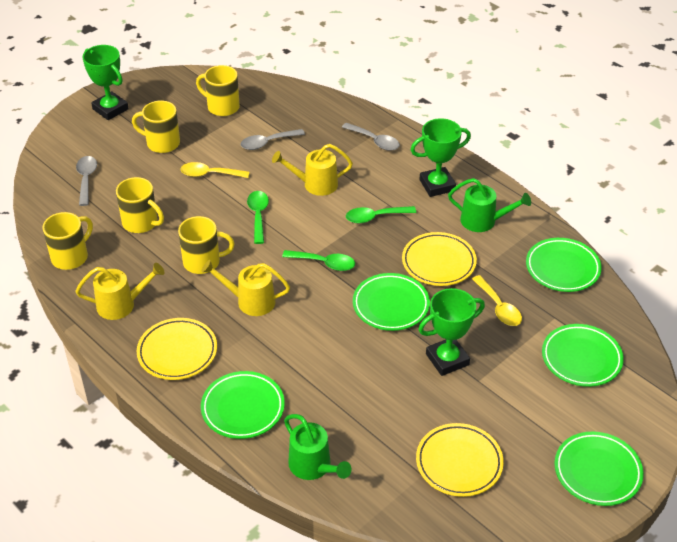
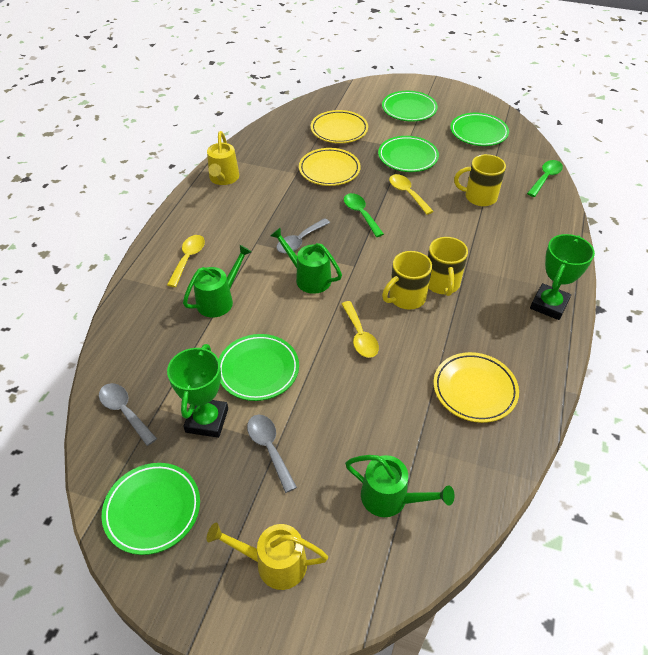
green spoon: [247,191,269,244] [282,250,355,271] [346,206,416,224] = 3 -> [344,193,384,237] [527,160,563,197] = 2
green trophy: [82,45,129,120] [411,118,471,197] [418,288,485,376] = 3 -> [167,344,228,438] [530,234,595,320] = 2
green watering can: [284,414,352,480] [448,178,531,232] = 2 -> [183,245,251,317] [270,227,342,294] [345,455,455,517] = 3
yellow mug: [43,212,93,270] [116,177,164,233] [132,100,180,153] [178,216,235,274] [196,65,240,116] = 5 -> [382,251,432,309] [428,237,468,296] [454,154,506,206] = 3
yellow spoon: [180,162,250,178] [472,275,522,326] = 2 -> [167,235,205,287] [342,301,379,358] [389,174,434,215] = 3
yellow watering can: [76,263,165,320] [202,260,290,316] [272,144,353,196] = 3 -> [207,131,239,185] [207,523,328,590] = 2

